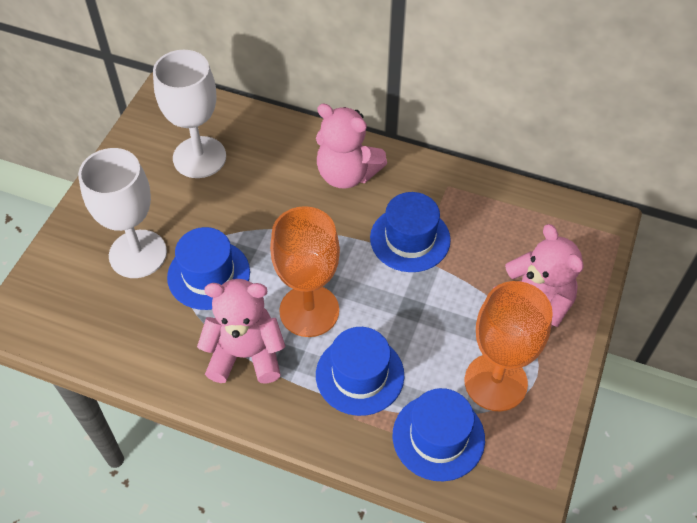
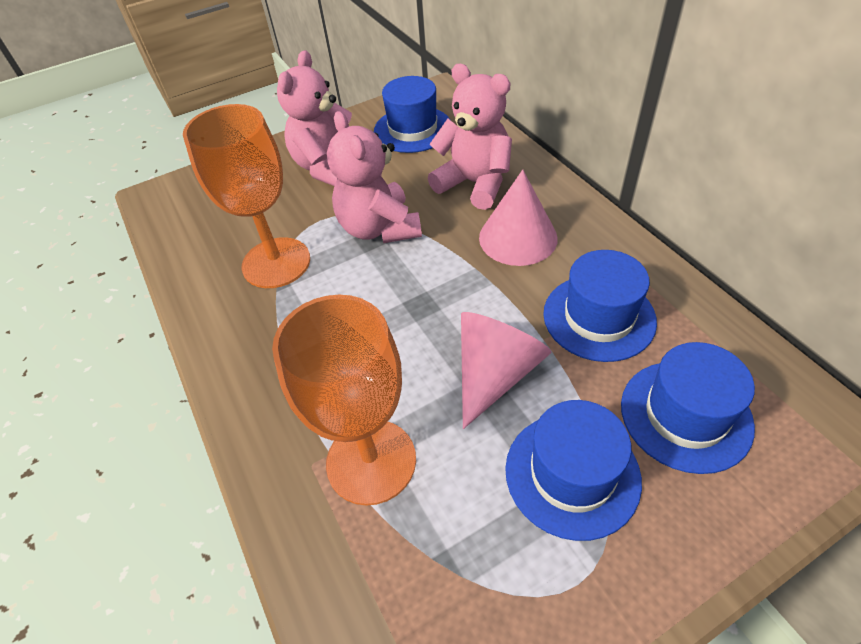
pink cone: none = 0 -> [461,312,552,429] [479,170,558,266] = 2
white goblet: [78,148,167,278] [153,50,226,178] = 2 -> none = 0

